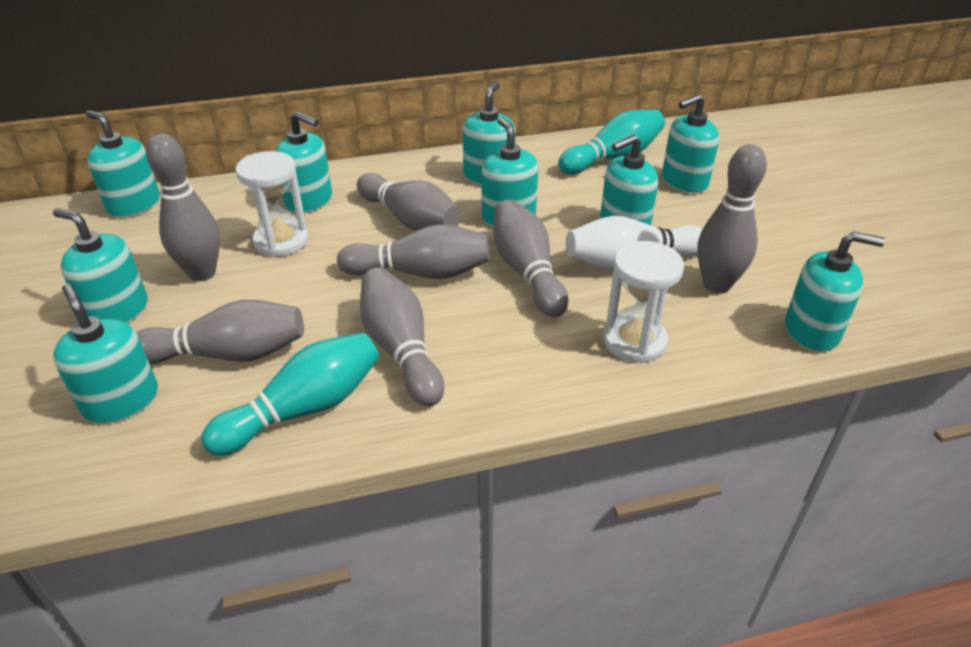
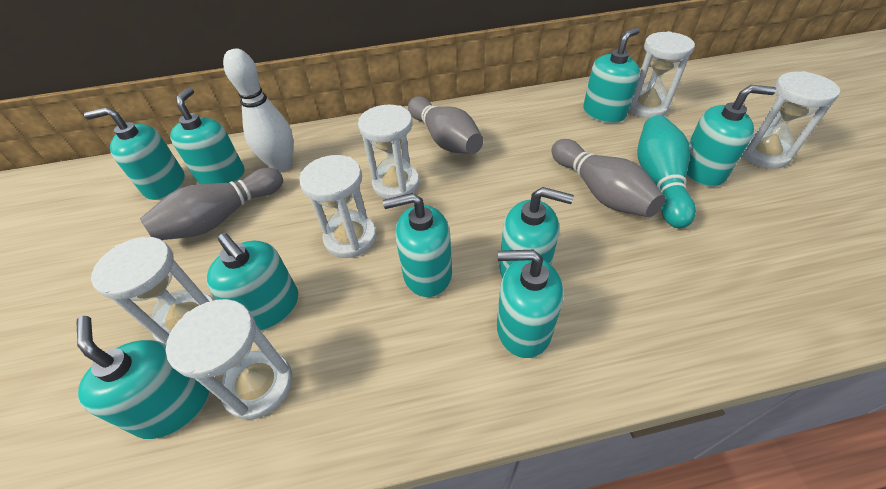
grey bowling pin: [137,300,304,364] [146,134,220,281] [337,224,490,279] [357,173,461,231] [360,267,444,406] [494,199,569,317] [697,144,767,294] = 7 -> [140,168,283,240] [408,96,483,154] [551,139,665,217] = 3
turquoise bowling pin: [201,332,379,456] [558,110,665,174] = 2 -> [637,115,696,228] = 1
white hourglass: [236,151,309,257] [603,241,684,363] = 2 -> [91,237,214,344] [166,299,292,420] [299,155,377,258] [358,105,419,199] [629,31,695,118] [742,71,840,169] = 6

